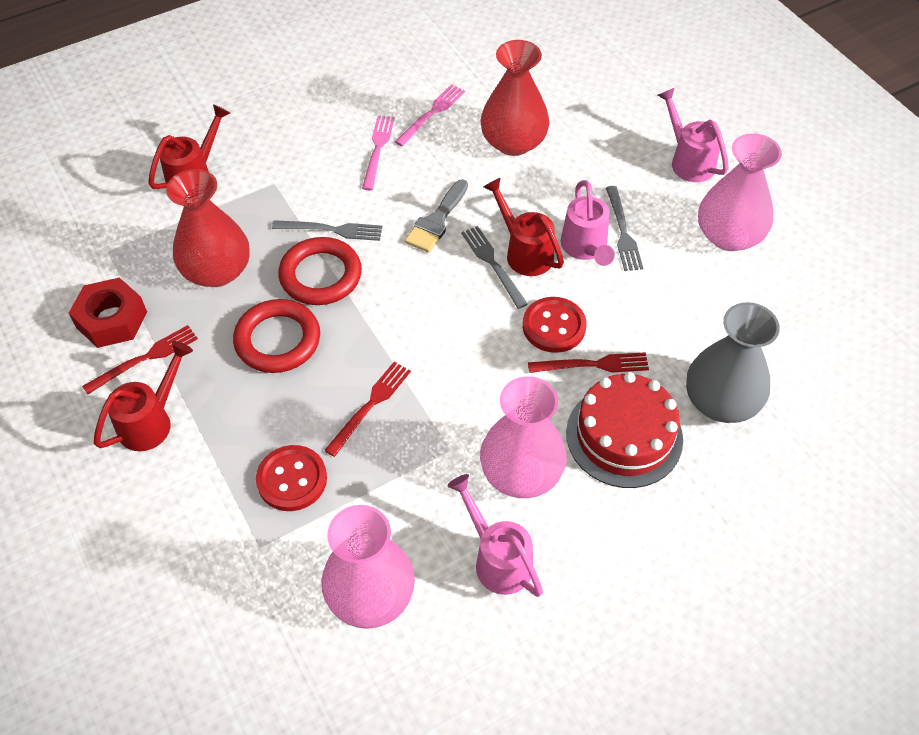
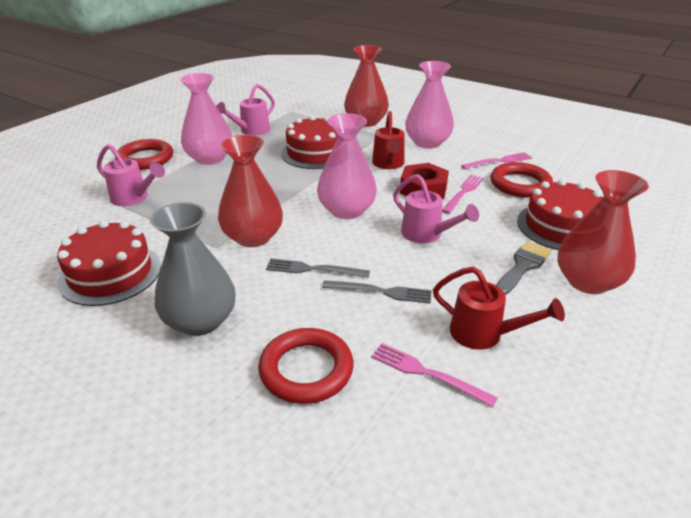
grey fork: [272,220,382,241] [461,226,528,309] [606,186,643,271] = 3 -> [266,258,370,278] [322,280,432,304] = 2
pink fork: [362,115,395,190] [395,84,465,147] = 2 -> [371,343,498,407] [442,175,484,214] [461,152,532,169] = 3
red button: [256,445,327,511] [523,297,586,353] = 2 -> none = 0
red cake: [566,372,683,488] = 1 -> [57,220,161,306] [281,115,338,169] [517,179,603,250] = 3
red fork: [82,325,198,395] [324,362,411,457] [528,352,649,373] = 3 -> none = 0
red ring: [233,299,320,373] [278,237,362,305] = 2 -> [115,139,173,170] [258,328,353,404] [491,162,553,198] = 3
red vase: [166,169,250,287] [480,40,549,156] = 2 -> [218,134,283,247] [344,45,389,127] [557,170,649,294] = 3
red watering can: [94,341,193,451] [148,104,230,189] [483,178,564,276] = 3 -> [372,111,404,169] [433,266,565,350] = 2

